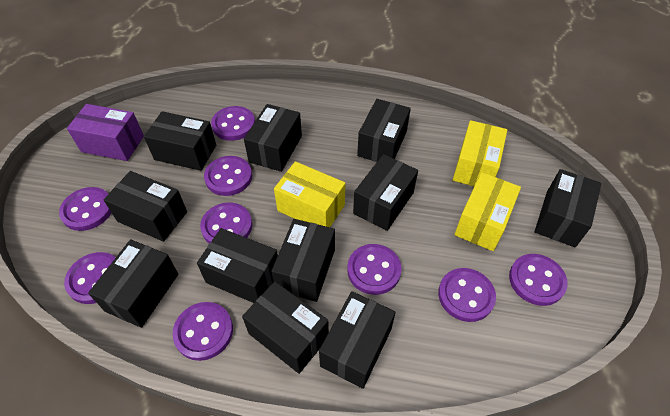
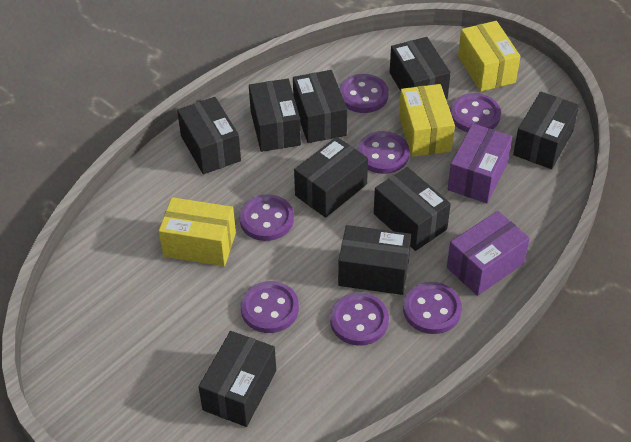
black box: [88,239,178,328] [104,171,187,242] [144,111,216,171] [197,228,278,303] [242,281,329,374] [244,104,302,172] [271,219,335,302] [319,291,396,389] [353,154,418,231] [357,99,411,162] [535,169,602,248] = 11 -> [177,97,241,174] [198,331,276,427] [249,79,301,152] [293,70,347,143] [294,137,368,218] [338,225,411,295] [374,167,451,251] [390,37,451,100] [513,91,579,169] = 9
purple box: [67,104,144,161] = 1 -> [447,211,530,296] [448,124,512,203] = 2
purple button: [59,187,111,231] [64,252,116,304] [172,302,233,361] [200,203,252,243] [204,156,252,196] [211,106,255,141] [347,244,402,295] [438,268,496,322] [509,254,568,306] = 9 -> [239,194,294,241] [241,281,299,333] [330,293,389,346] [339,74,389,113] [357,131,409,174] [403,282,462,334] [450,93,501,132] = 7

